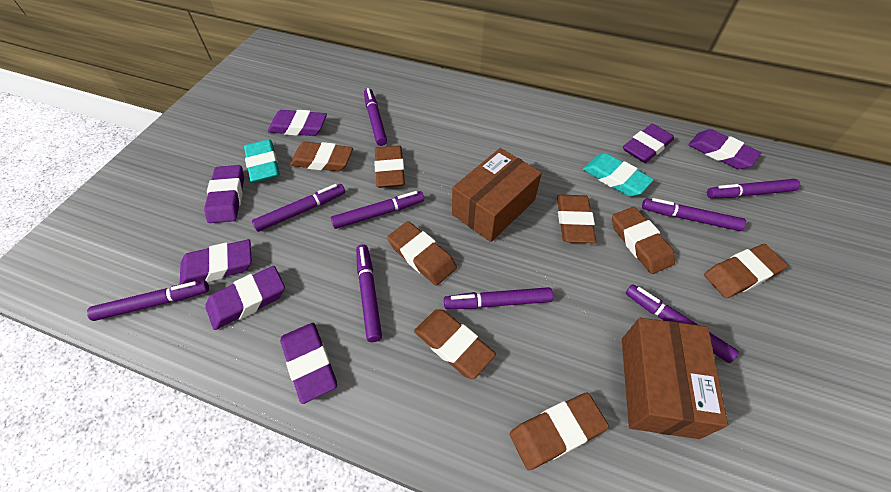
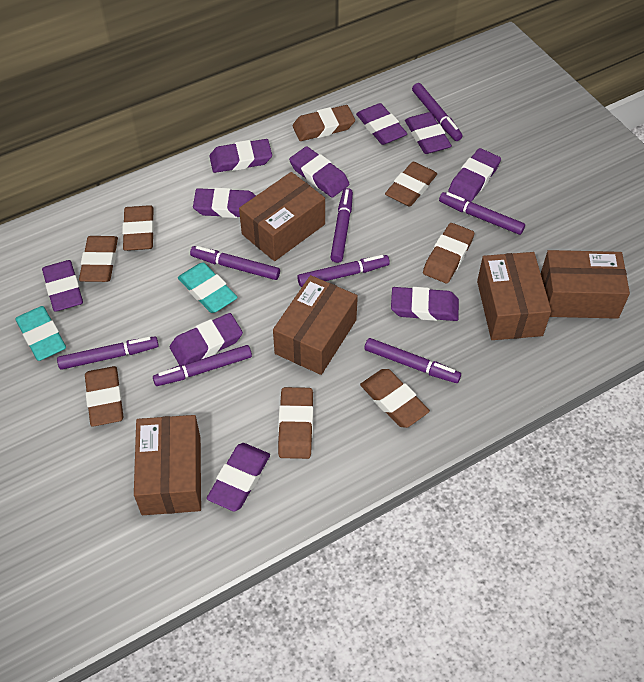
brown box: [452,148,542,242] [622,318,728,439] = 2 -> [134,415,201,515] [239,172,325,261] [273,275,358,375] [477,252,551,340] [541,250,630,319] = 5
purple eraser: [180,239,252,284] [204,165,244,223] [205,266,285,330] [268,110,327,136] [280,323,337,404] [623,124,674,163] [688,129,761,169] = 7 -> [42,260,83,312] [170,313,243,366] [193,188,256,218] [207,443,270,512] [209,139,272,173] [289,146,349,197] [356,103,407,145] [391,287,459,321] [405,112,452,154] [448,148,501,202] = 10
purple marker: [87,280,209,321] [252,184,345,232] [331,191,424,229] [356,244,382,342] [364,88,387,146] [444,287,553,309] [626,284,739,363] [642,198,746,231] [707,179,800,198] = 9 -> [57,336,159,370] [153,345,252,386] [190,246,280,280] [297,255,390,287] [330,188,353,263] [364,338,461,383] [412,83,463,141] [439,192,525,235] = 8

